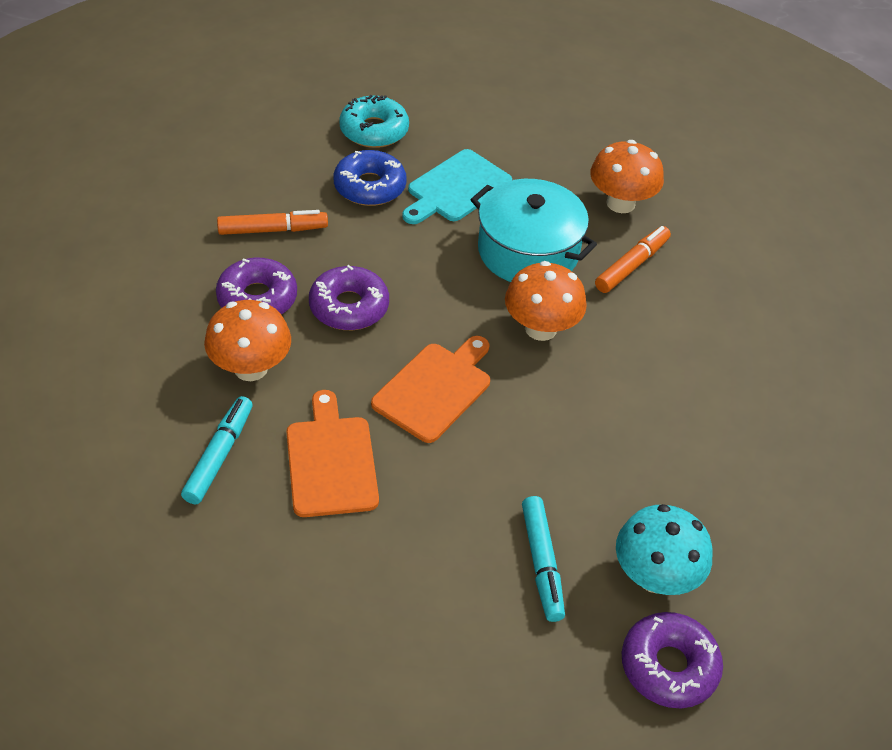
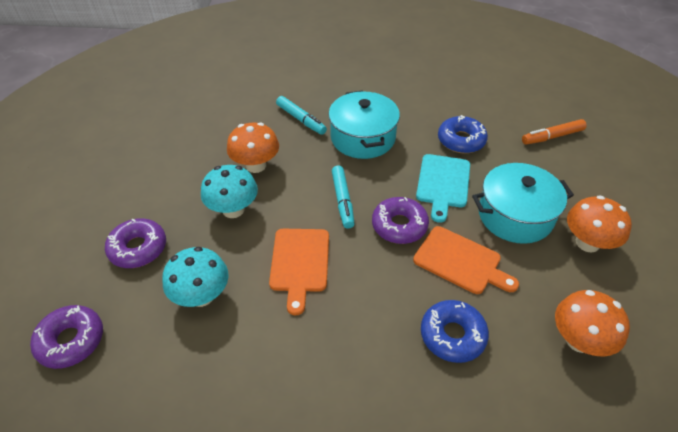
blue donut: [333,150,407,206] = 1 -> [421,300,489,363] [438,115,488,153] = 2
orange marker: [217,210,328,235] [595,226,671,293] = 2 -> [522,119,587,145] = 1
turquoise donut: [339,95,409,148] = 1 -> none = 0
turquoise mushroom: [616,504,712,595] = 1 -> [162,247,229,307] [201,165,258,218] = 2
turquoise pot: [470,179,597,282] = 1 -> [328,91,400,159] [472,163,574,244] = 2

